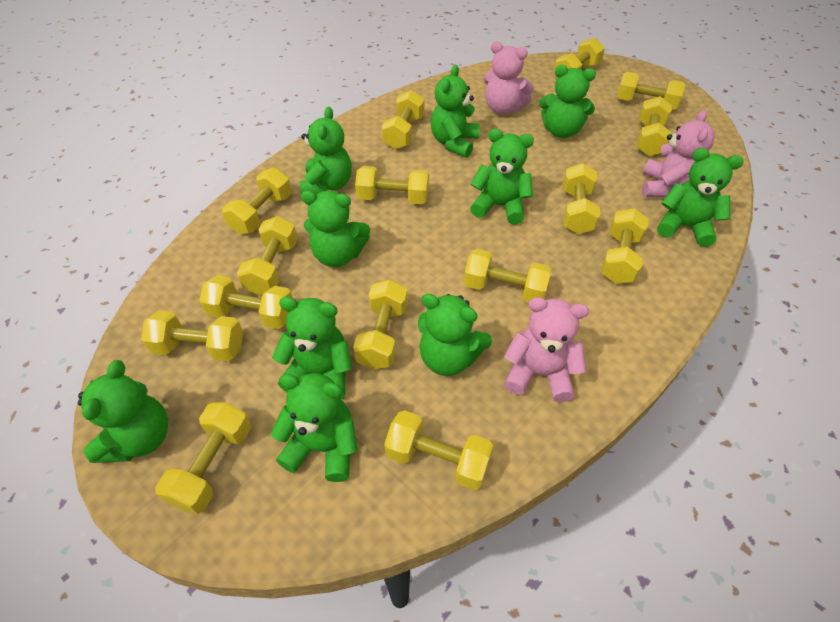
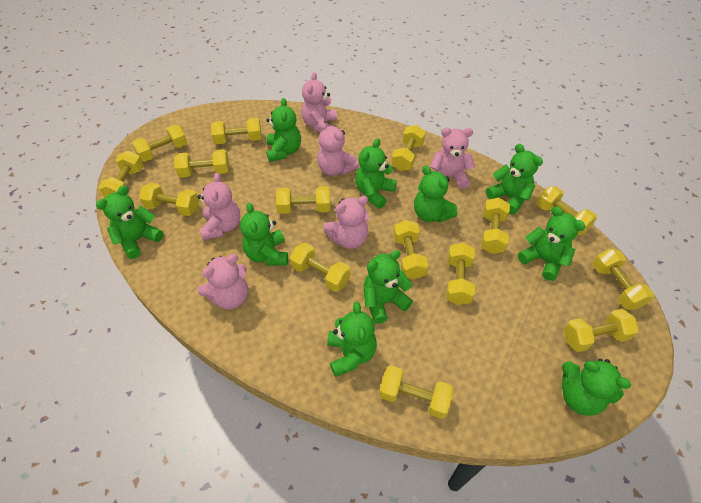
pink teddy bear: [484,41,534,114] [504,297,589,402] [642,110,715,197] = 3 -> [197,173,240,241] [198,254,248,310] [301,72,337,133] [317,122,359,176] [323,196,369,249] [430,128,475,189] = 6

